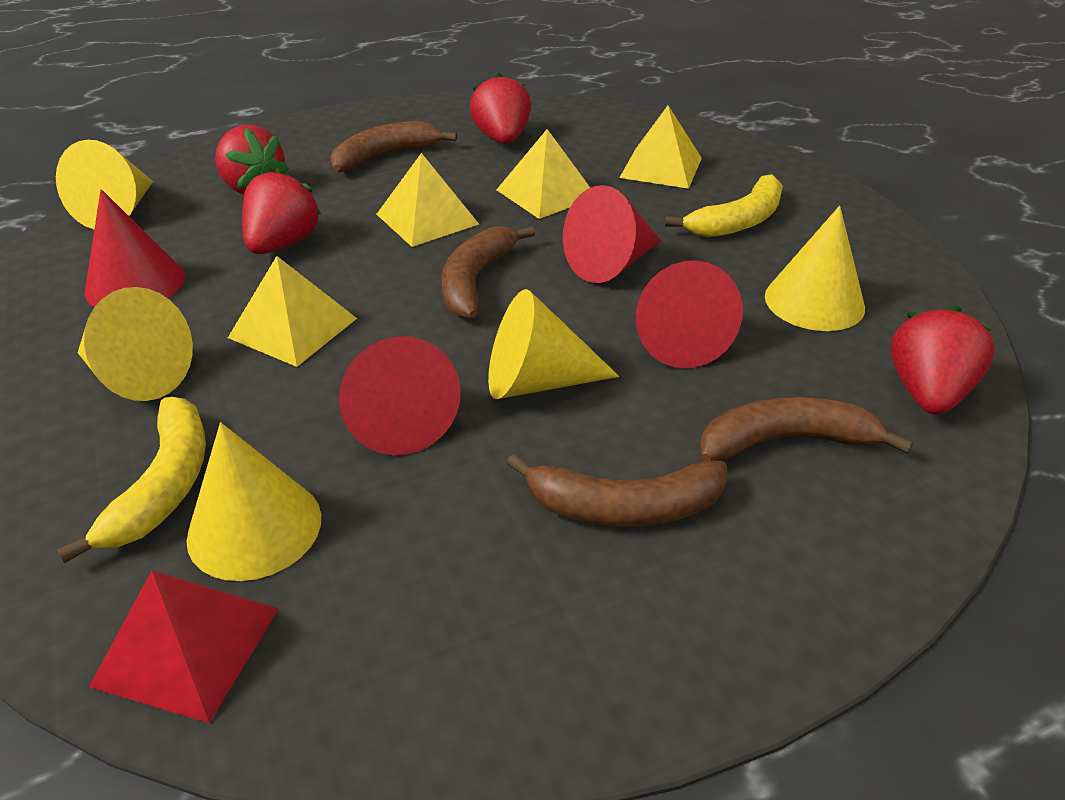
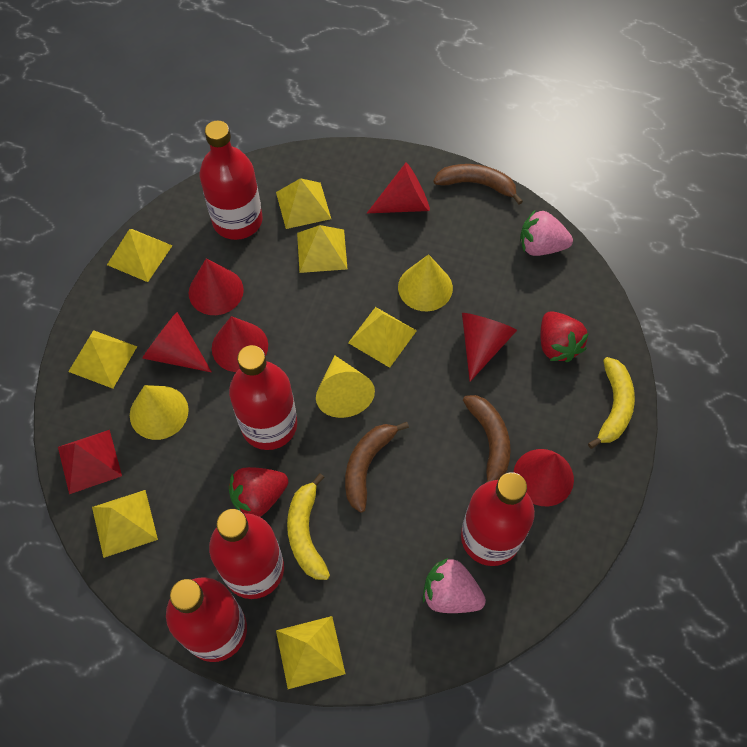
brown banana: [330,121,457,172] [442,226,535,319] [507,454,727,527] [700,397,913,461] = 4 -> [345,422,409,513] [433,164,523,205] [463,395,511,482] = 3
pink strawberry: none = 0 -> [423,558,486,613] [520,209,573,256] = 2
red bottle: none = 0 -> [166,578,247,662] [199,120,263,240] [209,509,284,599] [229,345,297,450] [461,472,535,566] = 5
red cone: [85,189,185,307] [339,337,461,455] [563,185,661,283] [636,260,743,368] = 4 -> [142,312,212,373] [189,258,244,315] [212,316,268,372] [367,163,430,213] [462,313,517,382] [514,449,574,506] = 6
red strawberry: [215,125,289,195] [242,168,322,254] [469,73,531,144] [890,305,995,415] = 4 -> [229,467,288,517] [540,311,589,362] = 2
yellow cone: [56,140,153,229] [78,287,193,401] [186,422,321,581] [488,289,619,399] [765,206,865,331] = 5 -> [130,385,189,440] [316,356,375,418] [398,254,453,311] = 3
yellow pyramid: [228,256,357,367] [377,153,479,247] [496,129,590,219] [619,106,702,189] = 4 -> [68,330,137,389] [92,490,158,558] [107,229,173,282] [276,178,331,229] [276,616,345,689] [297,225,347,273] [348,307,417,368] = 7

